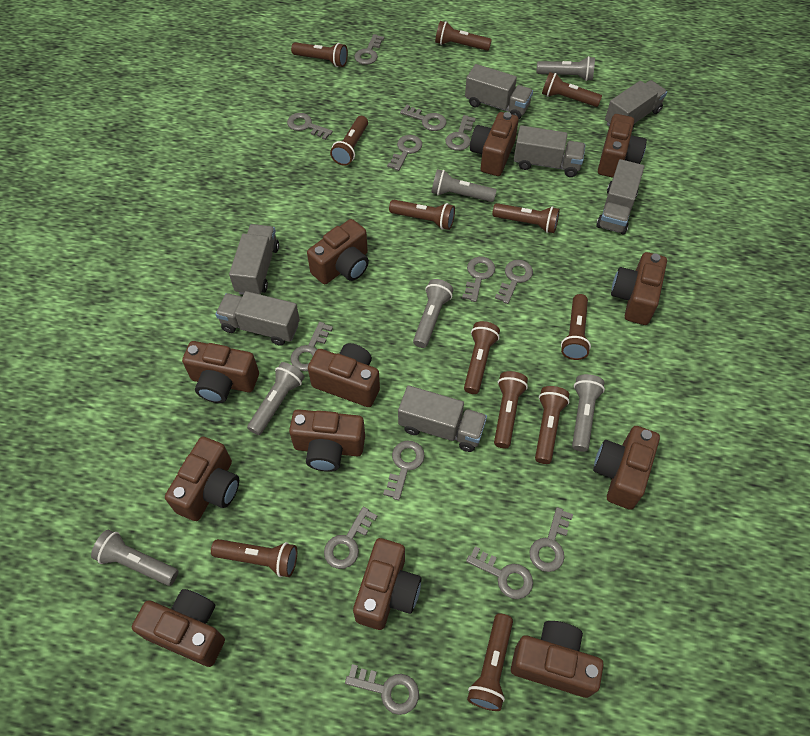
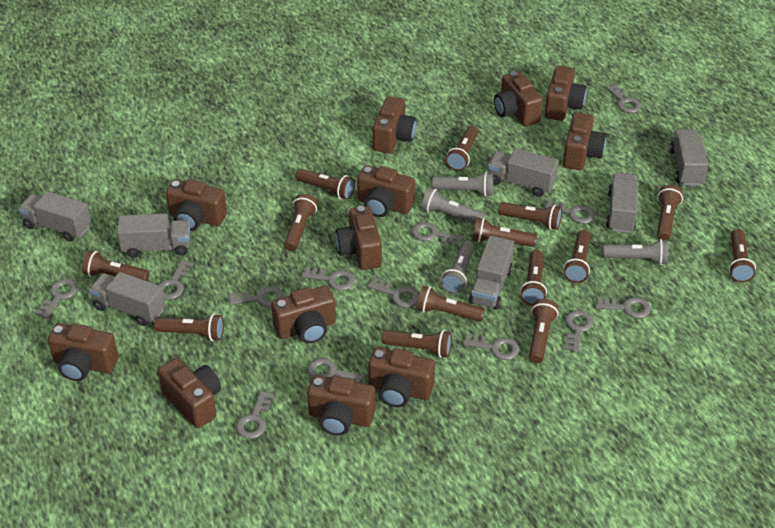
brown flashlight: [211,539,297,577] [291,42,348,67] [330,116,368,166] [389,200,455,230] [435,21,492,51] [464,321,500,394] [467,613,513,711] [492,203,560,233] [494,371,528,448] [535,386,570,464] [542,72,602,107] [561,294,591,360] = 12 -> [82,250,150,281] [154,314,224,341] [284,194,318,251] [295,169,355,200] [382,330,452,358] [417,286,485,322] [446,126,478,171] [472,217,537,247] [498,202,562,230] [520,250,547,305] [529,299,559,363] [564,230,591,283] [657,185,683,240] [729,229,756,282] = 14
grey flashlight: [91,530,178,586] [247,362,305,435] [413,279,453,348] [432,169,497,202] [536,56,595,81] [572,374,605,452] = 6 -> [421,188,485,223] [432,172,493,197] [441,241,475,294] [603,239,668,265] = 4

